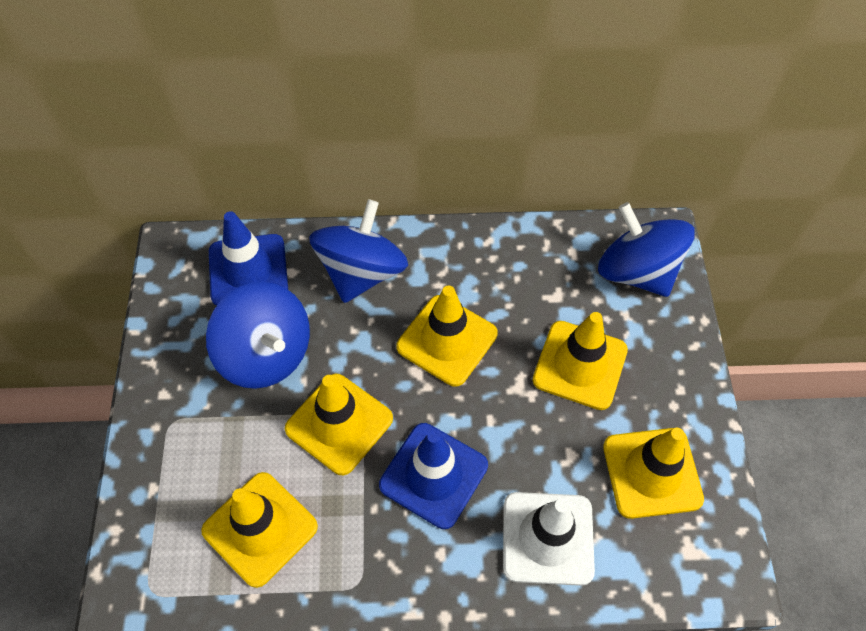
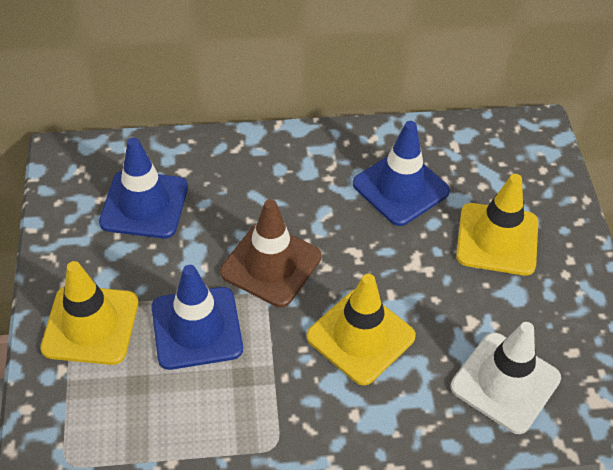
blue spinning top: [206,282,310,389] [309,199,408,303] [598,202,695,297] = 3 -> none = 0
blue traffic cone: [209,211,288,306] [379,423,488,529] = 2 -> [99,137,188,239] [152,265,243,370] [353,121,450,226] = 3
brown traffic cone: none = 0 -> [220,199,321,307] = 1
yellow traffic cone: [201,472,318,588] [285,374,393,475] [396,286,498,386] [533,312,628,410] [603,428,704,519] = 5 -> [40,261,138,365] [307,274,416,385] [456,174,538,276] = 3

